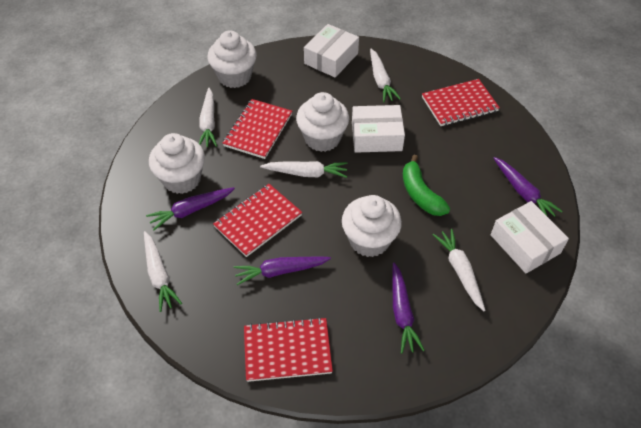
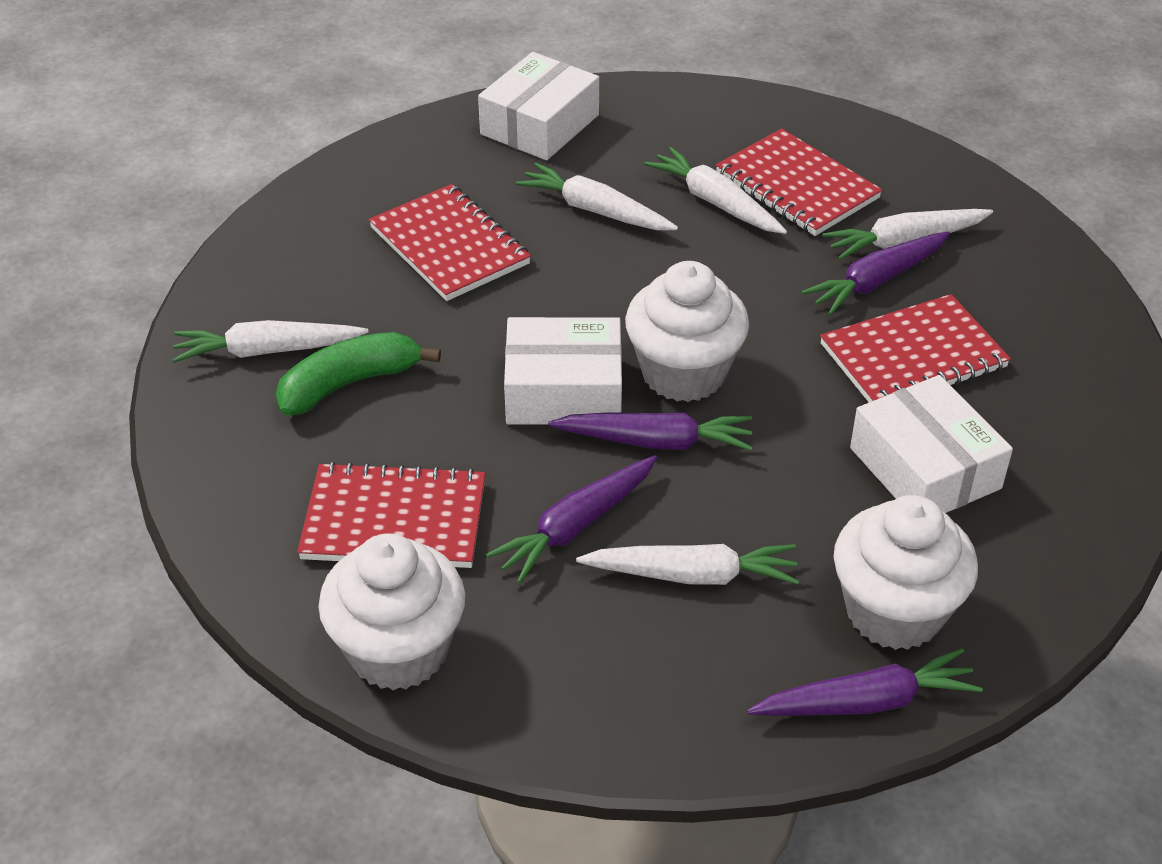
white cupcake: [149,133,205,194] [208,30,257,88] [296,92,349,152] [342,195,402,257] = 4 -> [318,534,465,691] [625,261,749,402] [834,495,978,650] = 3

